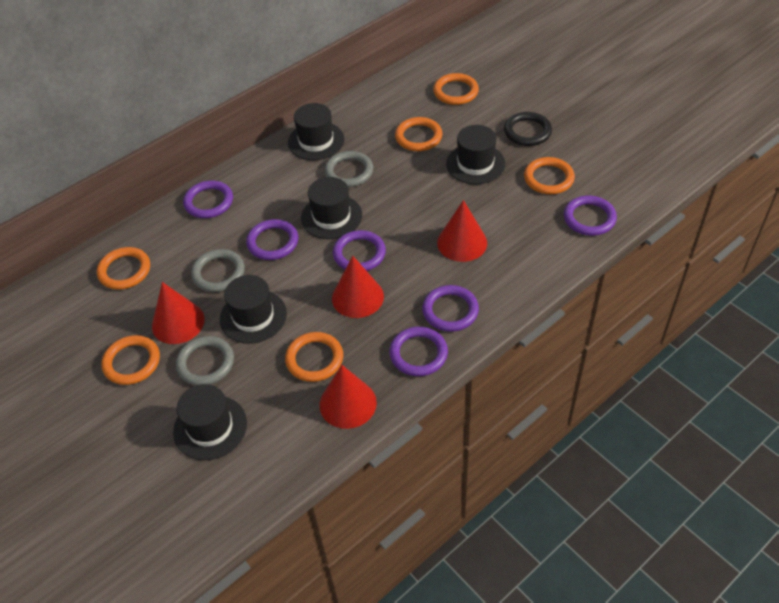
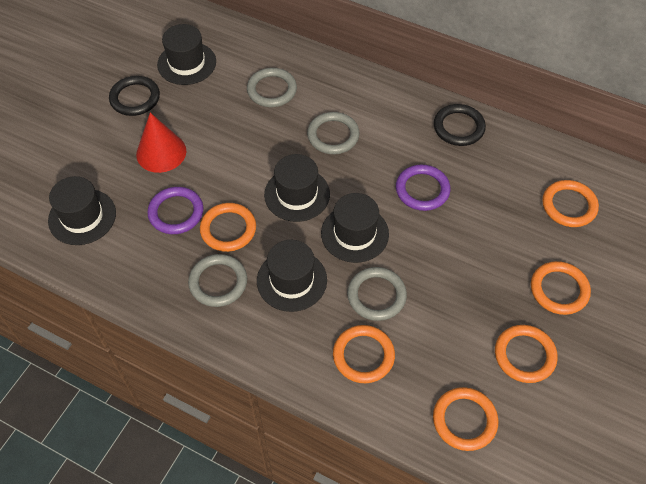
black ring: [504,112,552,146] = 1 -> [109,76,160,116] [434,104,486,146] = 2
grey ring: [176,336,234,385] [191,249,245,292] [325,151,373,187] = 3 -> [188,254,247,307] [247,68,297,107] [307,112,359,154] [347,267,407,321] = 4
purple ring: [183,180,233,218] [246,219,298,260] [333,230,386,271] [389,327,448,376] [422,285,479,332] [564,196,617,236] = 6 -> [147,187,203,234] [396,165,450,211] = 2
red cone: [152,282,205,344] [320,365,377,429] [332,256,384,318] [437,200,487,262] = 4 -> [136,112,186,173] = 1

